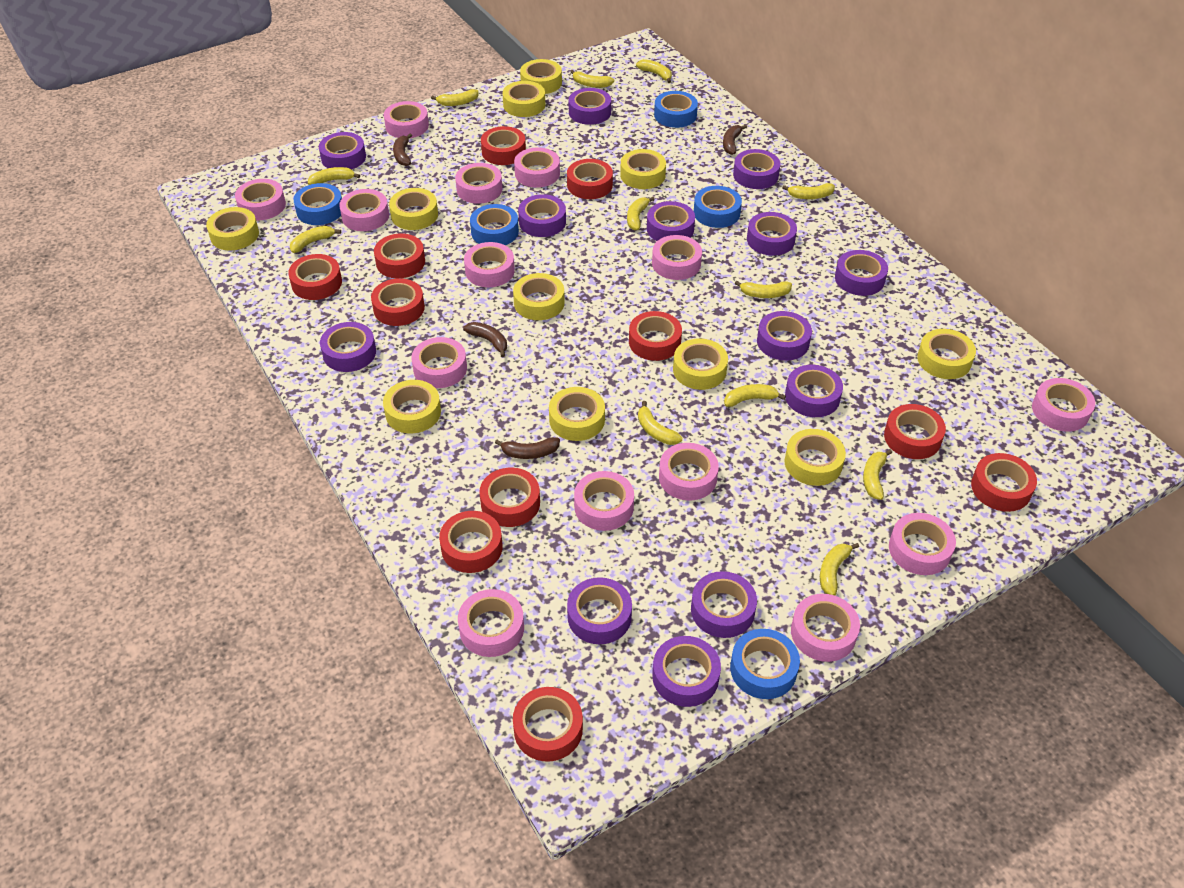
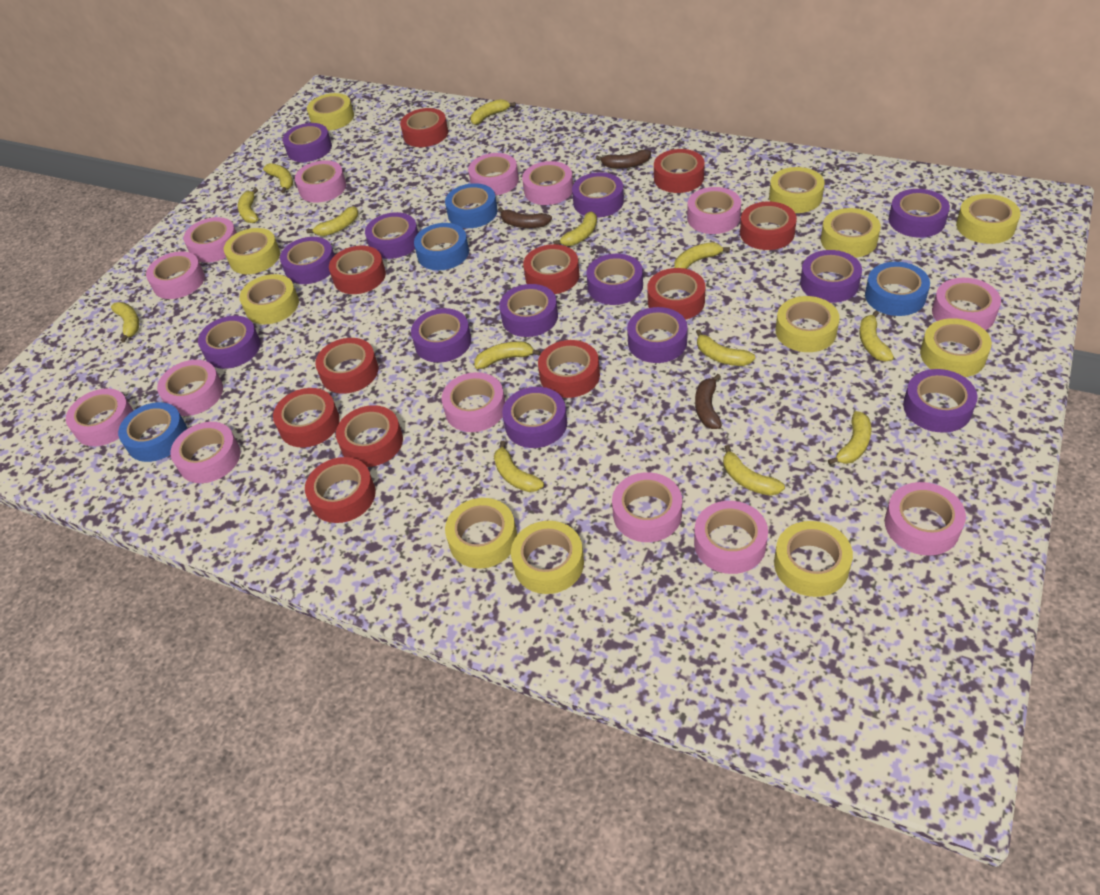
blue tape: [293,183,342,225] [470,204,519,245] [654,91,698,128] [694,186,742,228] [730,629,800,699] = 5 -> [118,402,187,462] [414,223,469,270] [445,183,498,228] [865,262,930,316] = 4
brown banana: [393,134,412,166] [463,322,507,357] [495,437,560,459] [723,125,747,155] = 4 -> [498,207,552,228] [596,150,651,169] [695,374,722,429] = 3
yellow banana: [290,226,341,253] [308,167,360,185] [431,89,479,106] [570,70,614,88] [627,197,655,230] [636,59,672,83] [638,401,682,445] [724,384,786,407] [734,281,792,298] [782,183,835,199] [820,543,859,595] [863,449,892,500] = 12 -> [111,302,139,343] [238,188,258,223] [263,163,293,193] [306,206,358,236] [471,99,516,125] [474,341,541,369] [494,441,544,492] [553,212,597,246] [674,242,730,269] [696,329,755,366] [723,445,785,496] [828,411,871,465] [859,311,894,361] = 13

